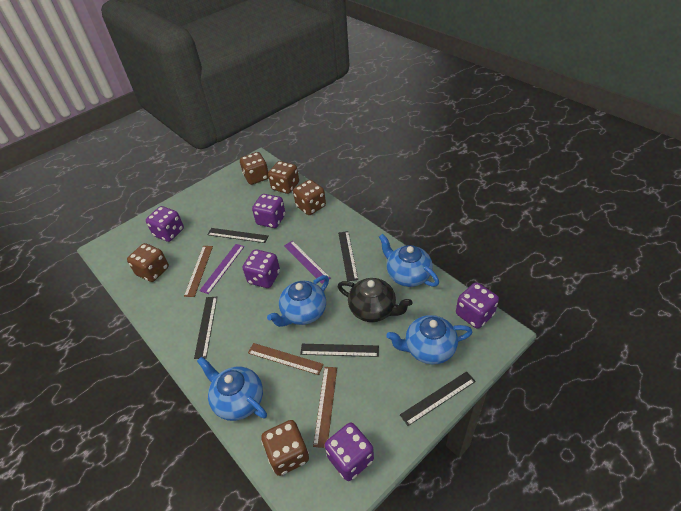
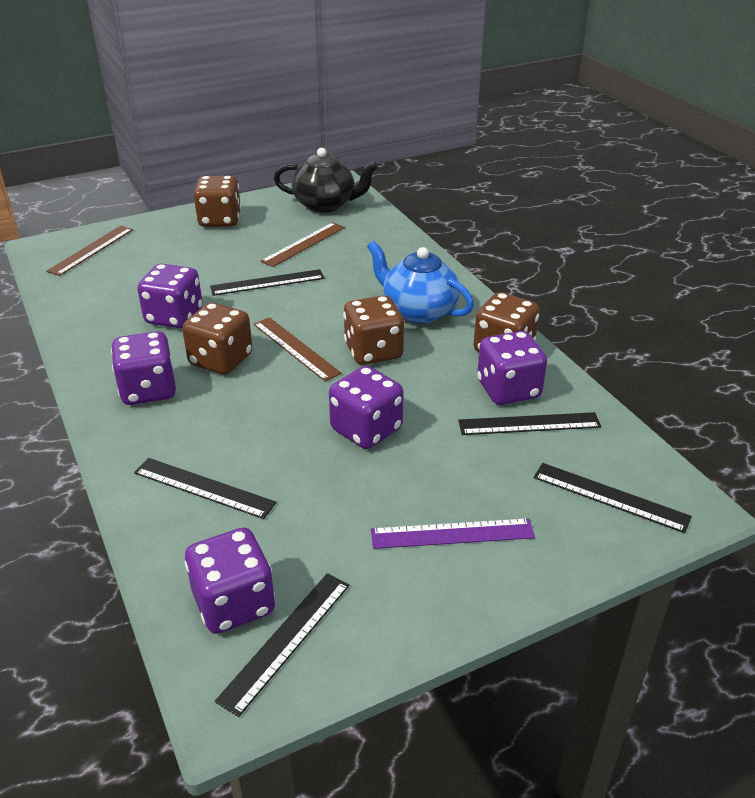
blue teapot: [197,356,267,421] [267,275,329,327] [379,234,439,287] [386,315,472,365] = 4 -> [367,241,474,323] = 1
brown dice: [127,243,169,282] [240,152,269,185] [261,420,309,476] [268,161,299,194] [293,180,326,215] = 5 -> [182,303,252,375] [194,176,241,227] [343,295,404,365] [474,292,540,352] = 4
purple ruler: [199,244,244,294] [284,241,331,284] = 2 -> [371,518,535,549] = 1

